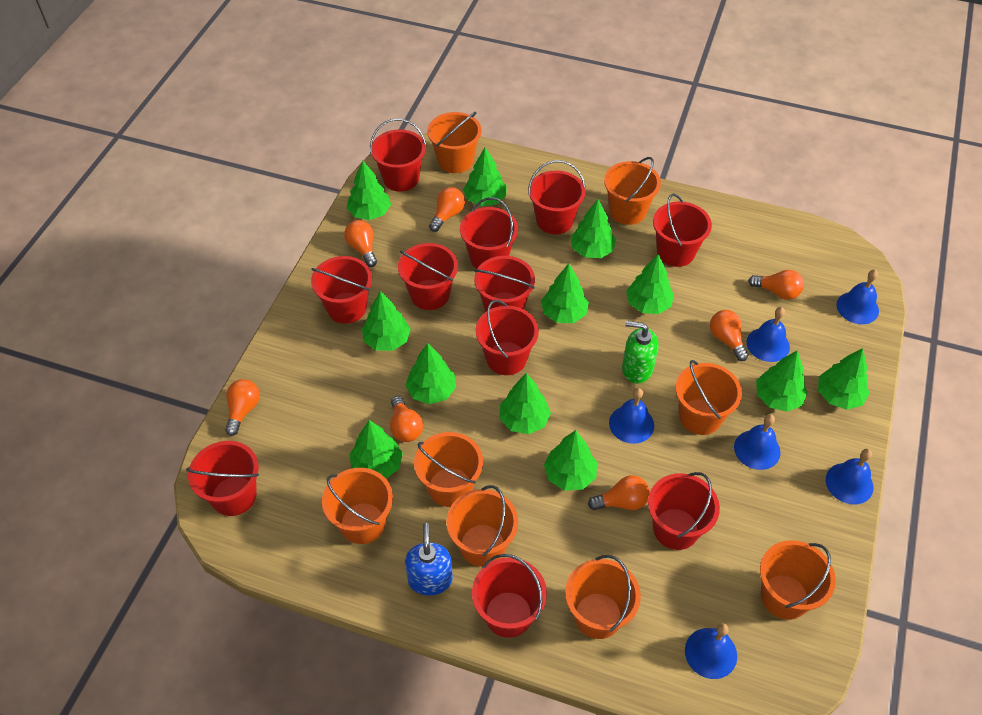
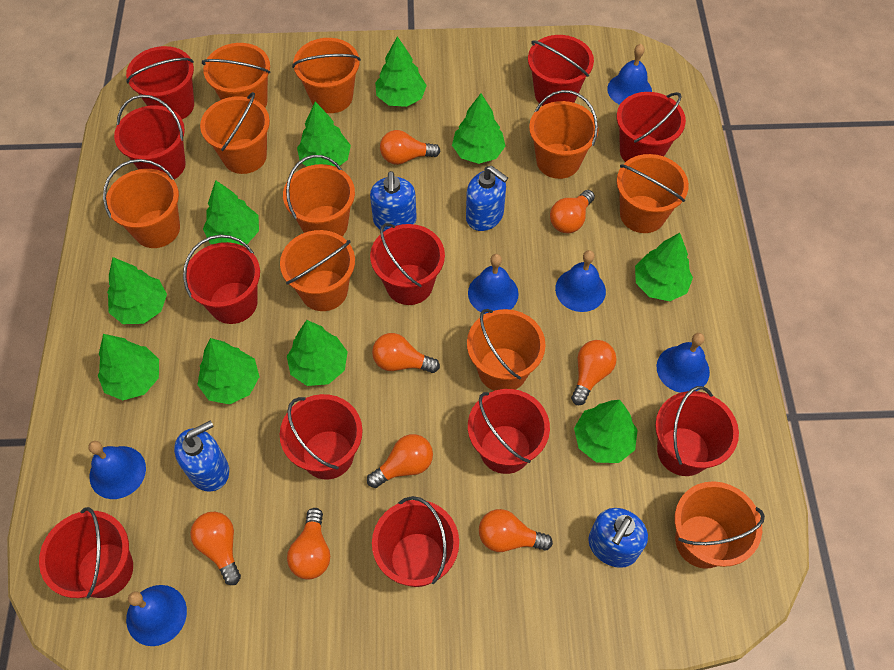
blue soap dispenser: [405,523,453,596] = 1 -> [174,421,229,492] [370,171,417,231] [466,166,508,231] [588,508,648,568] = 4
green soap dispenser: [622,321,659,384] = 1 -> none = 0
green tree: [347,161,391,220] [349,420,403,478] [362,291,411,351] [405,343,456,404] [463,147,506,206] [499,373,551,434] [541,263,589,323] [544,430,597,491] [570,199,616,258] [626,254,674,314] [756,350,808,412] [818,348,870,410] = 12 -> [98,334,159,400] [107,257,167,324] [198,338,259,404] [203,180,259,246] [287,320,348,386] [297,102,351,167] [375,36,427,107] [452,93,505,164] [574,400,638,463] [635,233,693,301] = 10
orange bucket: [322,468,393,544] [414,432,483,507] [427,112,481,173] [446,485,518,567] [565,555,641,639] [604,157,661,225] [675,360,742,435] [760,540,836,620] = 8 -> [103,159,180,248] [200,92,270,174] [202,43,270,108] [280,230,355,311] [283,155,355,236] [292,38,361,113] [467,309,546,391] [529,90,599,179] [617,154,689,233] [675,481,765,569] = 10
orange light bulb: [225,379,260,436] [344,220,377,267] [390,396,423,442] [429,187,465,232] [588,475,650,510] [710,310,748,361] [748,270,804,300] = 7 -> [190,512,241,585] [287,508,330,580] [367,434,433,488] [372,333,440,373] [380,130,440,165] [479,509,553,552] [550,190,595,233] [571,340,617,405] = 8

